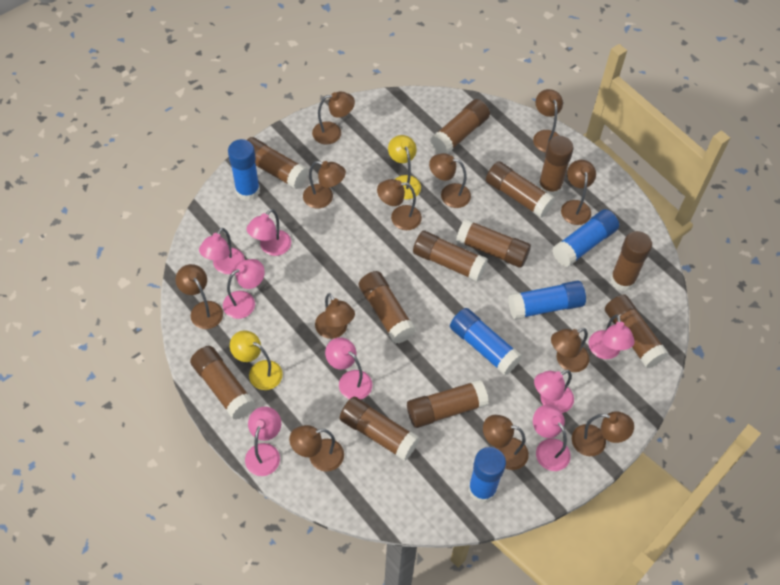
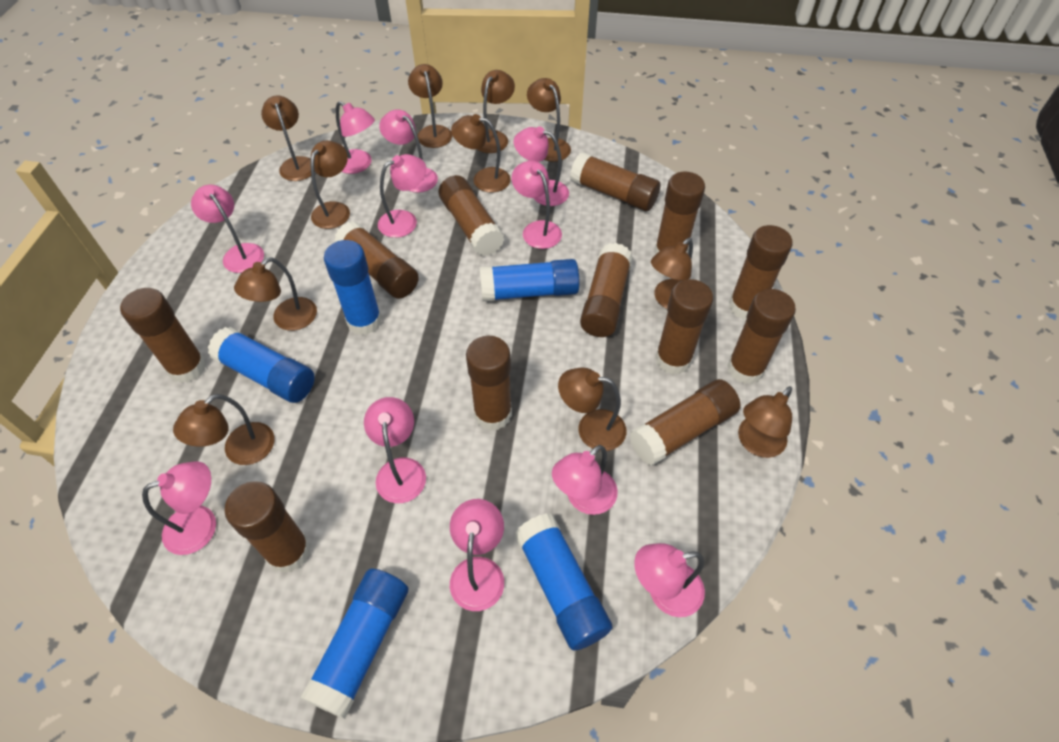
brown lamp: [176,264,223,329] [289,425,344,472] [303,161,346,208] [312,91,355,144] [315,293,355,339] [377,179,422,230] [429,153,471,208] [483,415,529,470] [533,89,563,152] [551,328,589,372] [561,160,596,225] [572,411,634,456] = 12 -> [173,394,274,465] [234,257,317,331] [261,95,311,181] [310,141,350,229] [408,64,452,148] [451,114,511,193] [477,70,515,153] [527,78,571,162] [558,367,627,451] [651,238,693,309] [738,386,792,458] = 11
pink lamp: [199,228,245,274] [223,259,265,319] [245,407,281,476] [246,209,291,256] [325,337,372,399] [533,405,571,471] [534,370,574,413] [589,314,635,359] = 8 -> [142,461,216,555] [191,185,264,273] [336,101,375,174] [364,397,426,503] [378,154,426,238] [379,109,438,193] [450,499,504,611] [512,160,562,249] [514,126,569,206] [552,445,618,515] [634,543,705,617] = 11
yellow lamp: [230,330,283,390] [388,135,421,199] = 2 -> none = 0

